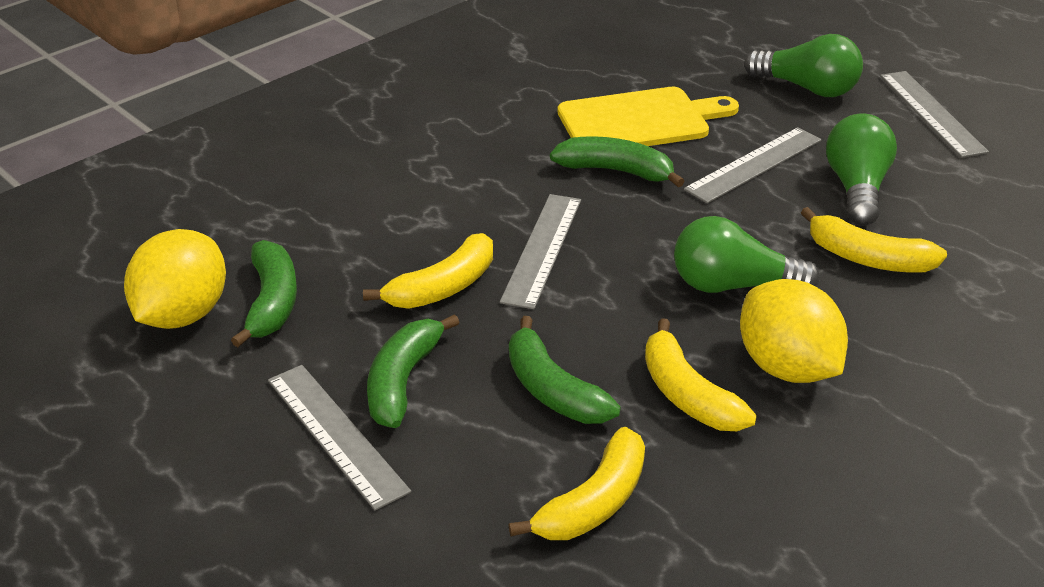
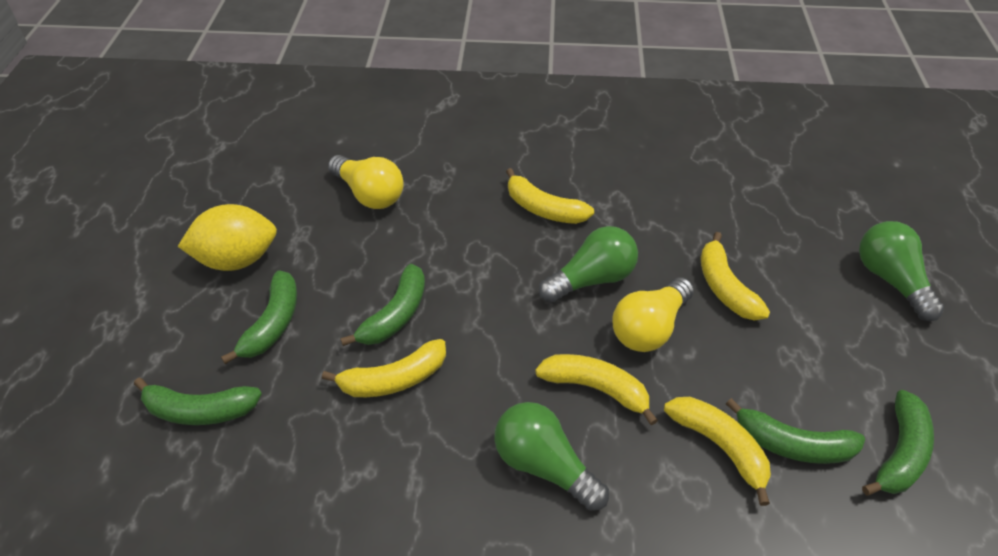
green banana: [231,240,297,347] [367,314,460,428] [509,316,621,424] [550,136,685,187] = 4 -> [134,378,262,425] [221,270,297,364] [340,264,425,346] [726,398,865,464] [862,390,934,496] = 5
grey ruler: [268,365,411,510] [500,194,581,309] [684,127,821,203] [880,71,989,158] = 4 -> none = 0
yellow banana: [363,233,493,309] [509,427,645,540] [645,318,757,431] [801,207,947,272] = 4 -> [322,339,446,397] [506,168,594,224] [535,354,658,425] [664,397,771,506] [700,232,770,321] = 5
yellow cutting board: [558,87,739,146] = 1 -> none = 0
yellow lemon: [124,229,226,329] [740,279,848,383] = 2 -> [178,204,277,271] = 1
yellow light bulb: none = 0 -> [328,155,403,209] [612,277,694,352] = 2

